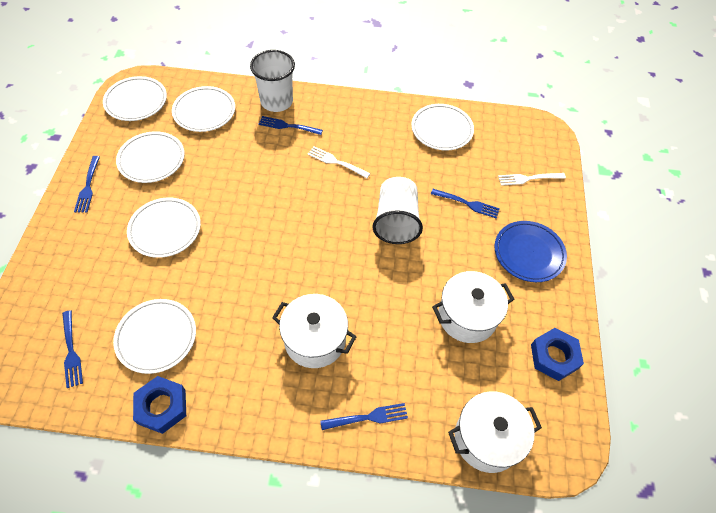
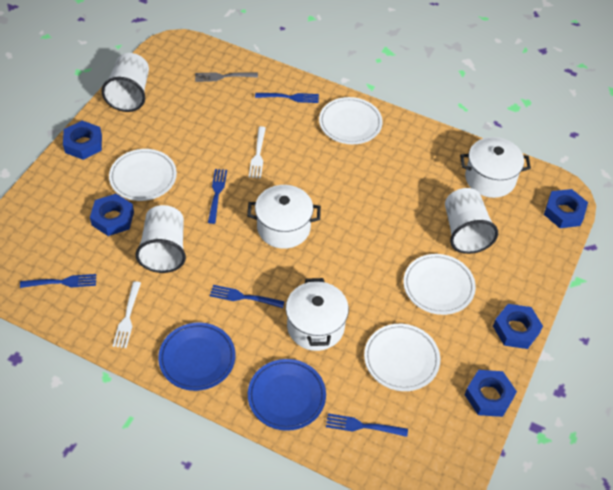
blue nut: [133,376,186,434] [531,328,584,381] = 2 -> [63,121,102,160] [90,194,134,236] [465,370,517,417] [493,304,543,349] [544,189,588,228] = 5
blue plate: [495,221,567,282] = 1 -> [158,322,236,391] [248,359,326,431] = 2
grey fork: none = 0 -> [195,72,258,82] = 1
white cup: [250,50,295,112] [372,177,423,244] = 2 -> [101,53,149,112] [135,205,186,273] [445,188,498,254] = 3
white plate: [103,76,167,121] [113,299,196,374] [116,131,185,183] [127,198,201,258] [172,86,235,132] [411,104,474,151] = 6 -> [109,149,177,201] [319,97,383,144] [364,324,440,391] [403,254,476,315] = 4

